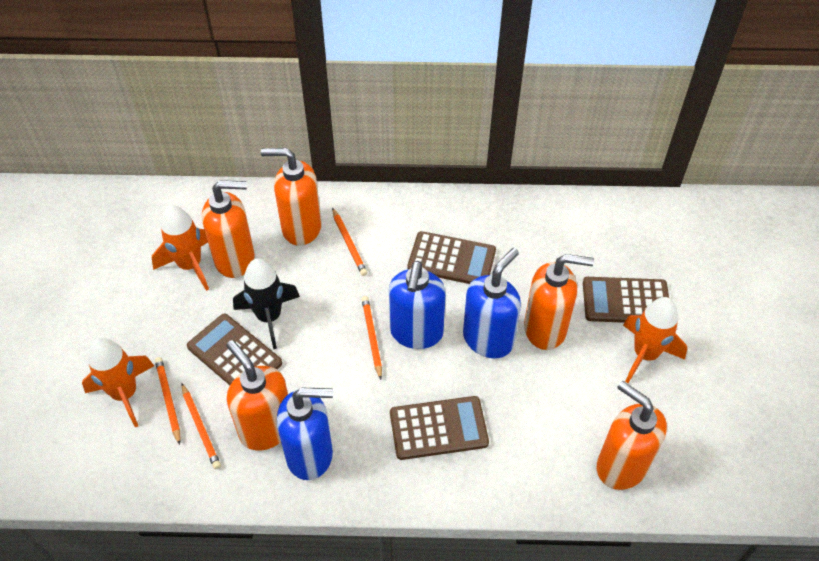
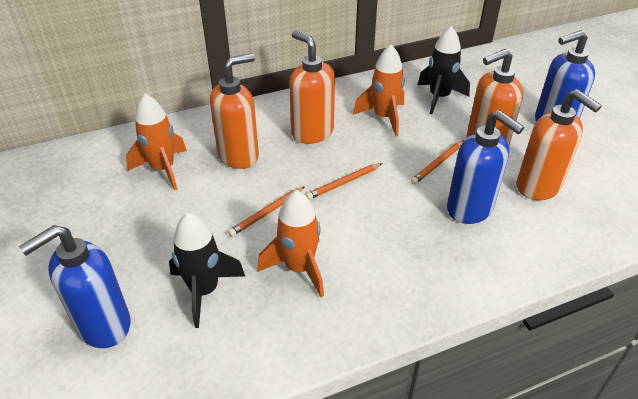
black rocket: [233,258,300,349] = 1 -> [169,212,245,328] [418,26,470,114] = 2
brown calculator: [187,314,282,385] [390,396,489,460] [407,231,496,284] [583,277,669,323] = 4 -> none = 0
orange pencil: [155,357,180,445] [181,383,221,469] [332,208,368,276] [362,296,382,380] = 4 -> [228,187,304,236] [306,163,382,200] [411,140,464,184] = 3
orange soap dispenser: [202,180,255,278] [226,340,288,450] [261,148,322,246] [524,254,594,350] [597,381,667,490] = 5 -> [210,53,259,169] [289,31,335,144] [467,49,523,146] [517,89,602,200] = 4

